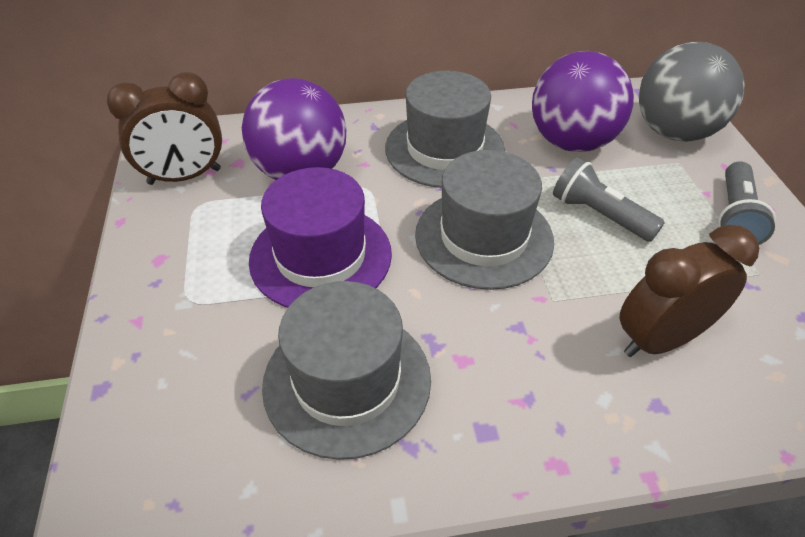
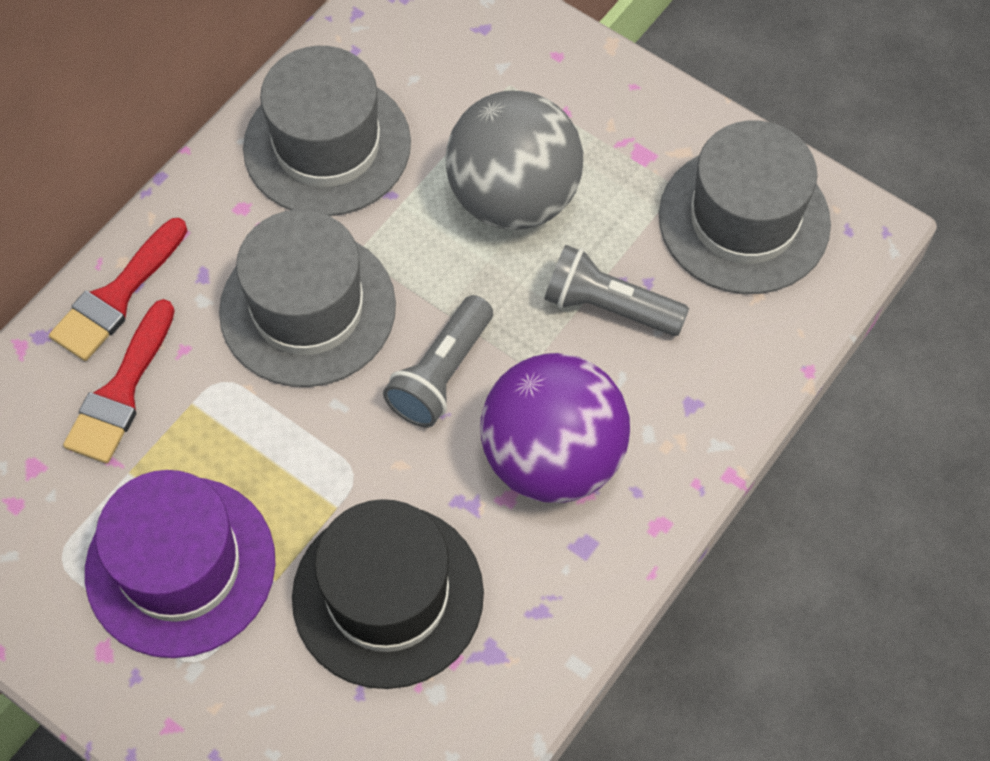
black hat: none = 0 -> [292,499,484,689] = 1
brown clock: [107,72,222,185] [620,225,759,357] = 2 -> none = 0
purple ball: [242,78,347,180] [532,51,634,152] = 2 -> [480,353,630,503] = 1
red brush: none = 0 -> [49,218,187,361] [63,299,175,464] = 2

